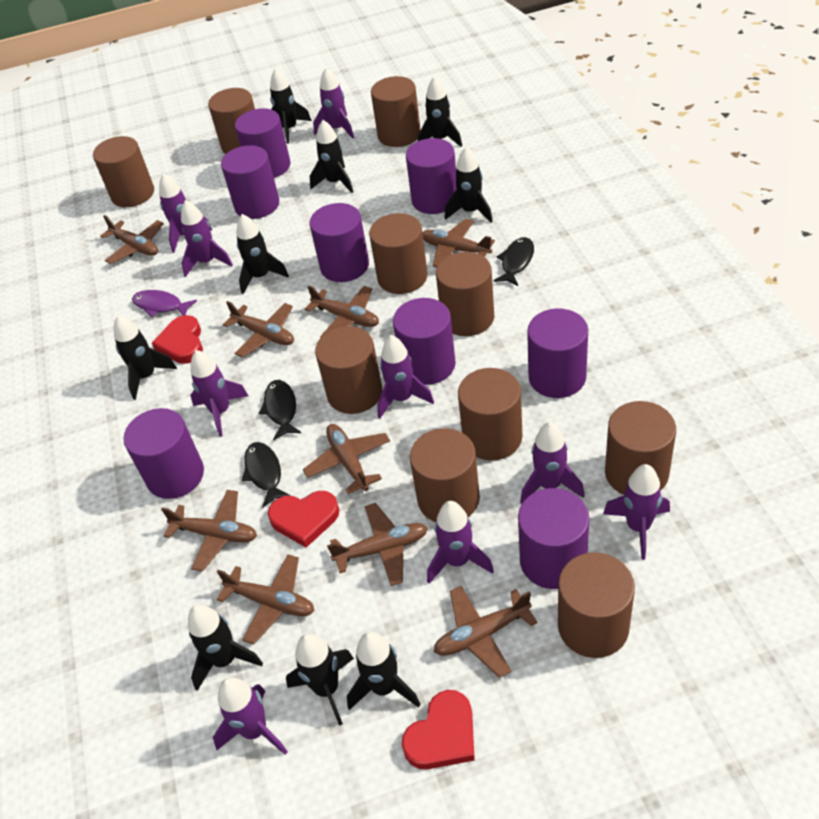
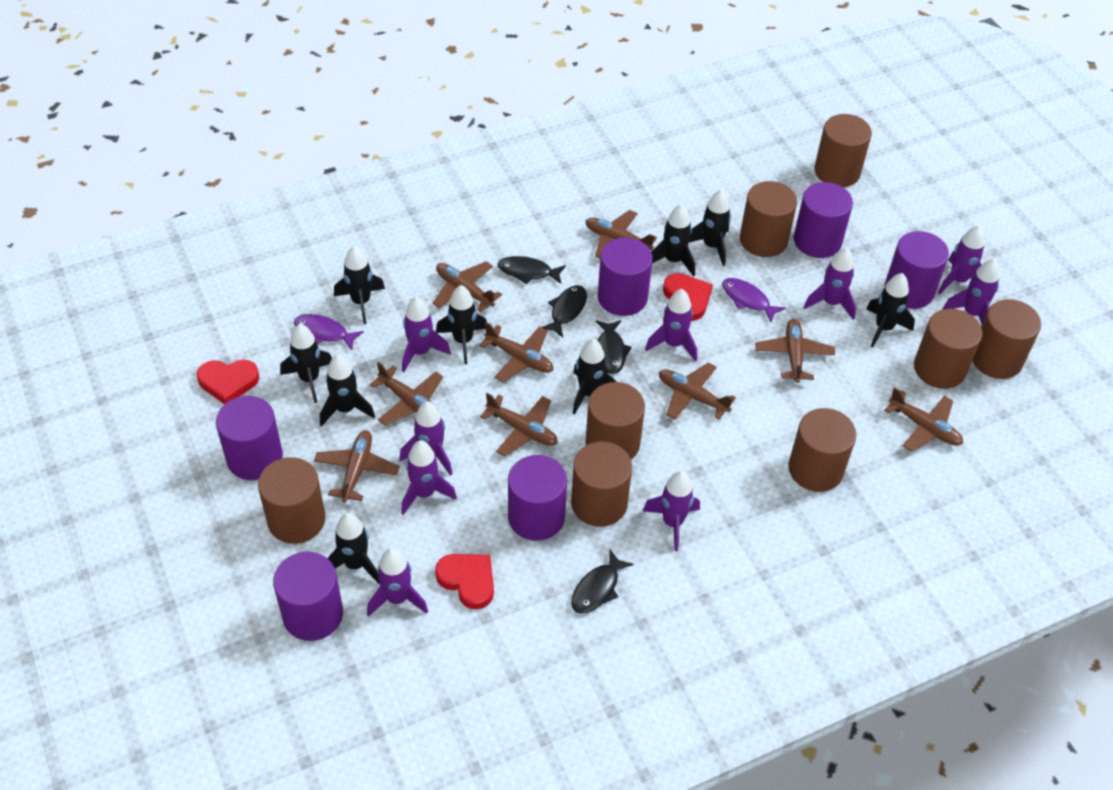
black fish: [242,442,291,508] [259,380,301,440] [493,237,534,286] = 3 -> [498,256,566,284] [542,285,587,338] [571,550,634,614] [596,320,632,374] = 4
brown cylinder: [93,136,154,207] [208,88,255,154] [315,326,382,414] [369,213,428,294] [371,76,421,147] [410,428,480,522] [436,252,494,336] [458,368,522,460] [558,552,635,658] [605,401,676,495] = 10 -> [258,457,326,544] [571,441,632,527] [585,382,645,460] [740,181,797,257] [788,408,856,492] [814,114,872,187] [914,309,983,389] [972,299,1041,379] = 8
purple cylinder: [123,408,204,499] [221,145,279,219] [235,108,290,178] [309,203,369,282] [393,298,456,385] [406,138,457,214] [518,488,590,589] [527,308,588,398] = 8 -> [216,396,283,480] [273,552,343,641] [508,455,567,541] [598,238,653,316] [794,182,853,258] [885,231,949,309] = 6
purple fish: [132,290,197,317] = 1 -> [294,314,364,350] [722,278,786,322] = 2

